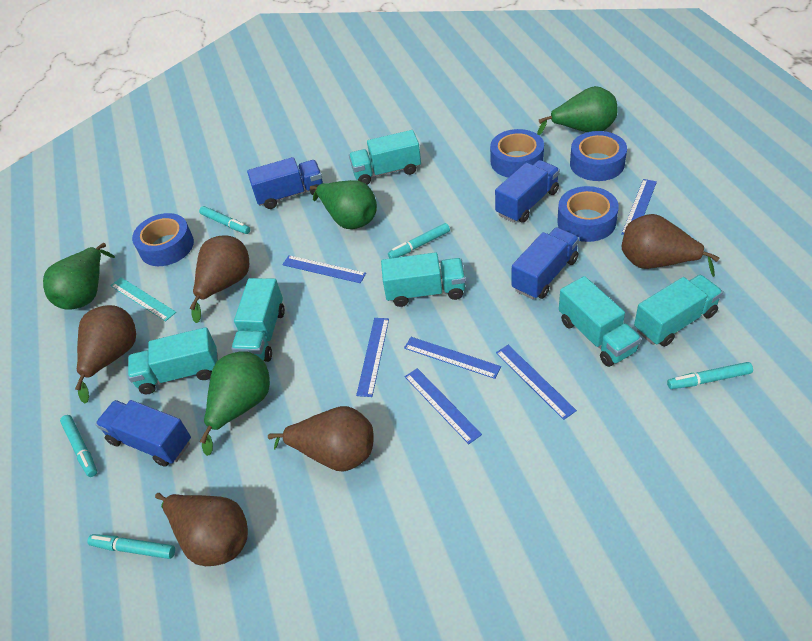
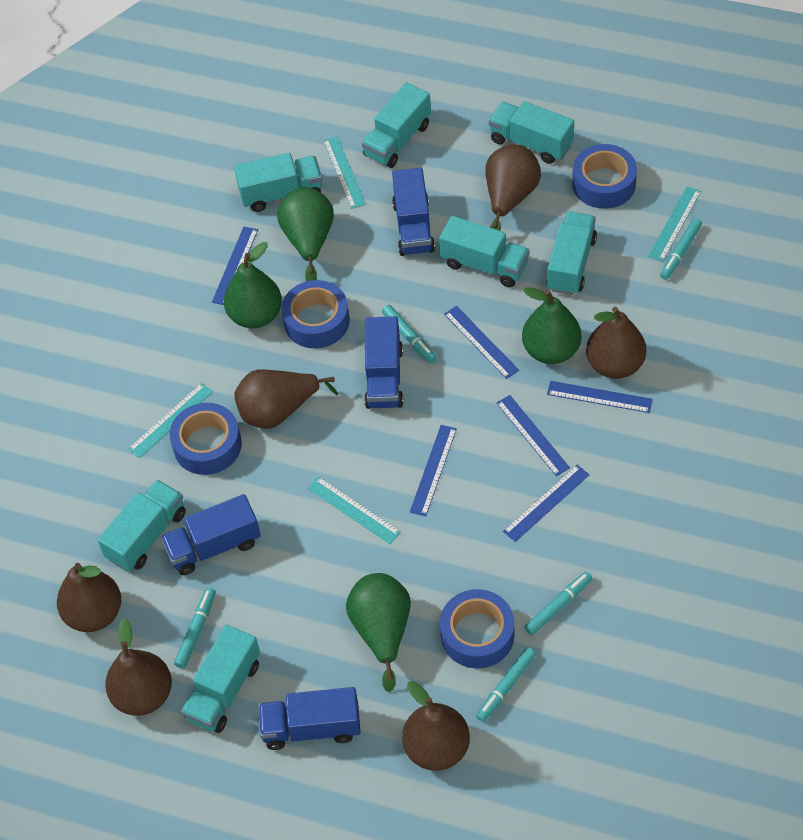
brown pear: [75,305,136,404] [155,493,248,566] [190,235,249,323] [268,406,374,471] [622,214,719,277] = 5 -> [57,563,121,632] [105,618,172,716] [235,369,338,429] [402,681,470,771] [485,144,541,231] [586,307,646,379] = 6
turquoise ruler: [110,277,176,322] = 1 -> [128,383,213,458] [308,477,401,544] [323,136,366,209] [649,186,701,262] = 4
turquoise truck: [128,327,218,394] [231,278,285,362] [349,130,421,185] [381,252,466,307] [559,276,642,367] [634,275,723,347] = 6 -> [98,480,186,572] [181,624,260,733] [234,153,322,212] [362,82,431,168] [439,216,529,288] [489,101,574,164] [546,211,597,295] = 7

